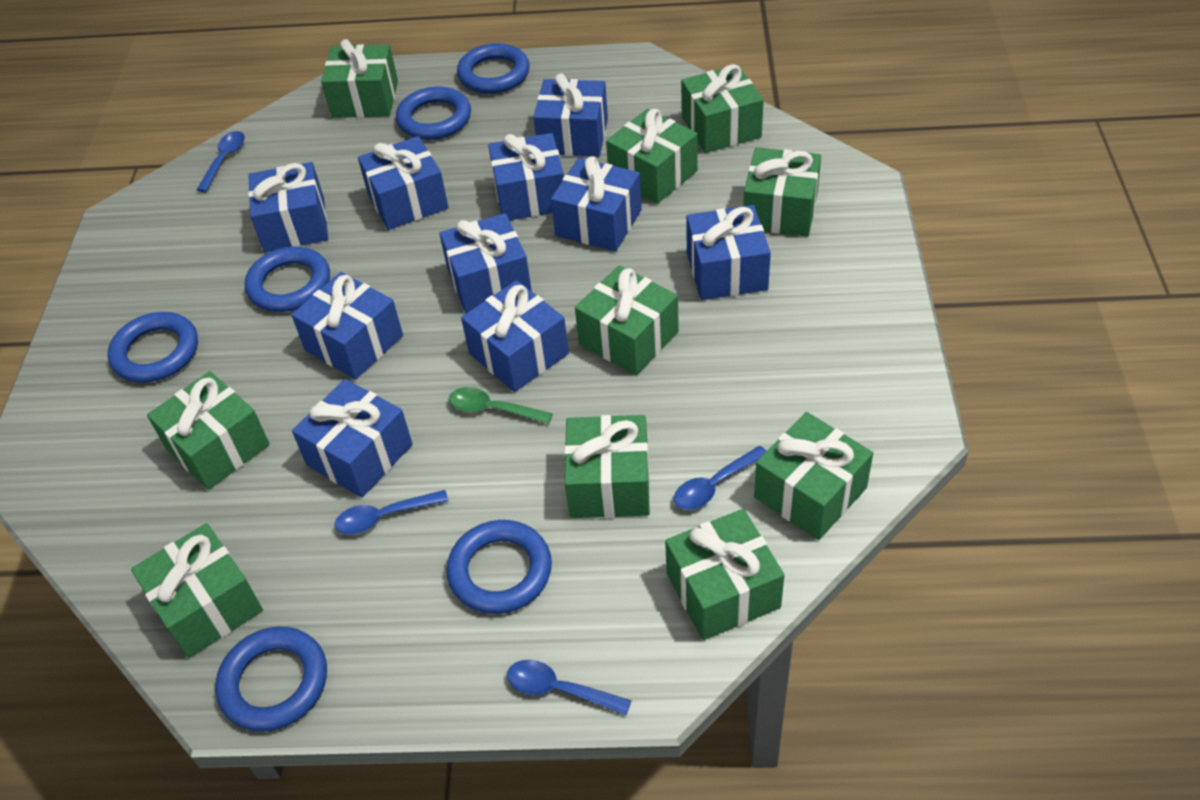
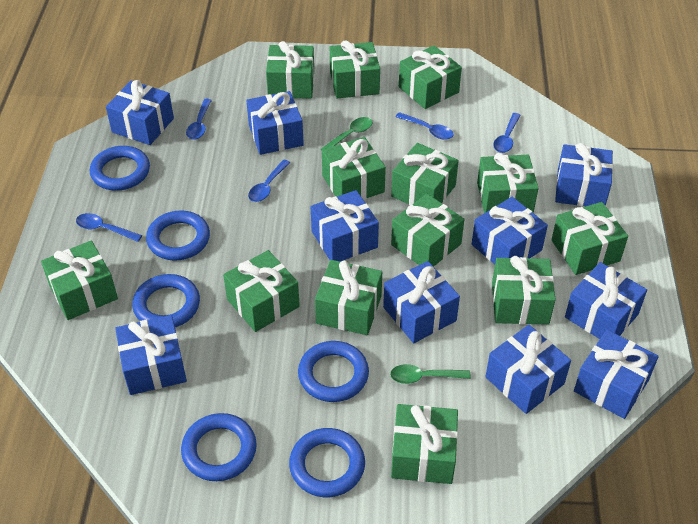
blue spoon: [197,131,245,192] [335,490,448,534] [507,660,632,716] [674,446,767,510] = 4 -> [76,213,142,242] [186,99,212,140] [248,160,290,202] [396,112,453,140] [493,113,521,153] = 5
green gift: [131,523,263,658] [147,371,270,490] [321,39,398,118] [564,415,650,518] [575,265,679,375] [606,109,698,204] [665,509,784,640] [681,64,764,153] [743,147,821,237] [754,412,873,540] = 10 -> [41,241,118,320] [223,250,300,332] [266,41,314,99] [315,260,382,335] [322,137,386,200] [330,41,380,98] [391,143,459,205] [391,194,465,267] [391,404,458,484] [399,45,462,109] [477,153,539,213] [492,256,556,325] [552,202,628,275] = 13
green spoon: [449,387,553,424] = 1 -> [320,117,373,151] [390,364,471,384] = 2

